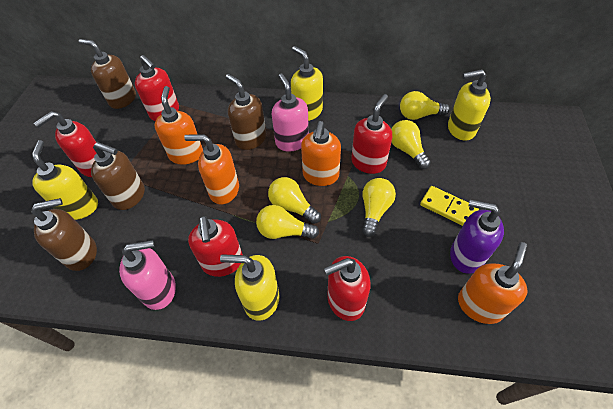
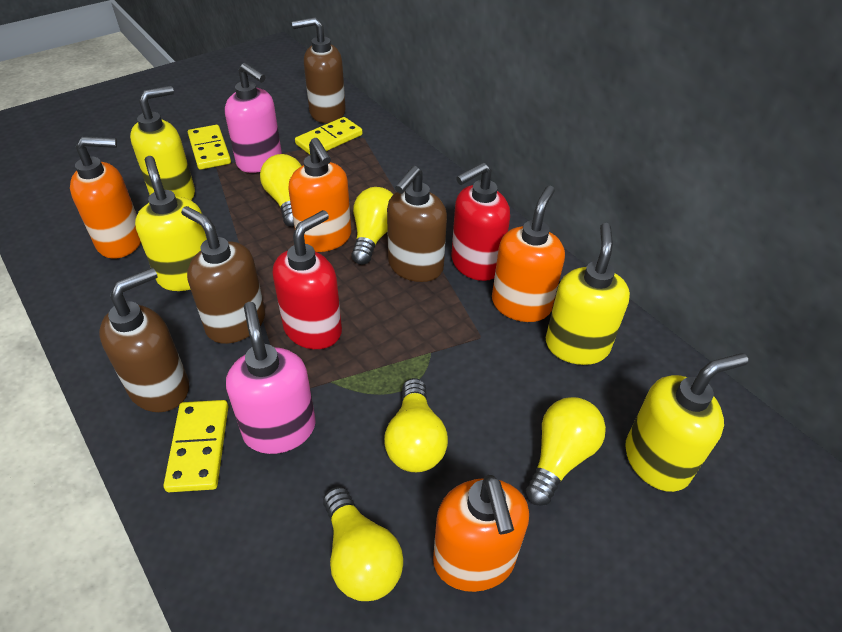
purple soap dispenser: [450,200,504,274] = 1 -> none = 0
red soap dispenser: [34,111,96,177] [135,55,179,121] [188,216,243,277] [324,256,371,321] [351,94,392,174] = 5 -> [273,210,342,349] [451,162,510,281] = 2
yellow domino: [420,186,479,226] = 1 -> [163,400,228,492] [188,125,231,170] [295,117,362,155] = 3

